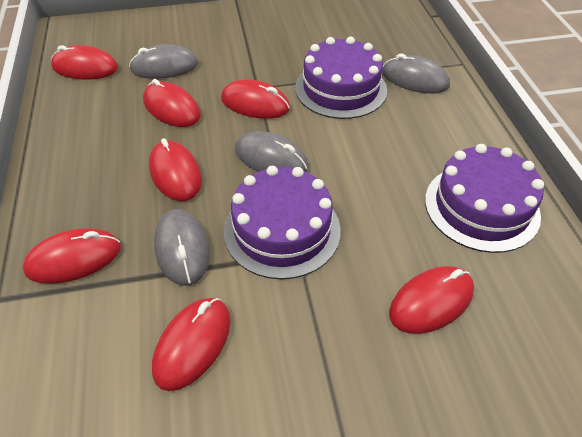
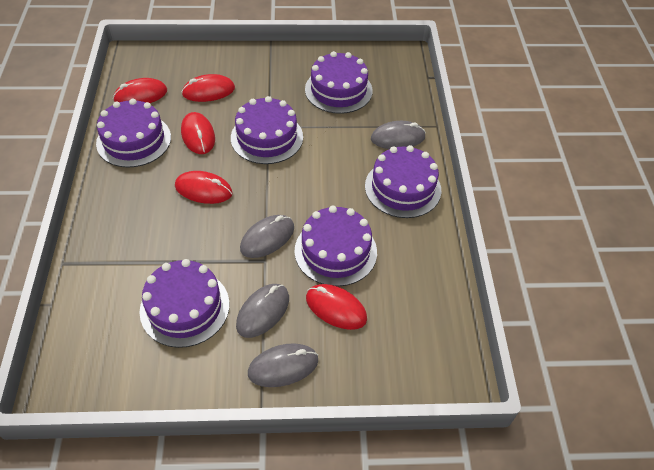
purple cake: [224,166,341,279] [295,36,387,119] [425,144,544,253] = 3 -> [96,99,171,168] [140,259,229,348] [231,96,303,164] [294,205,377,286] [305,51,372,114] [365,145,441,218] = 6
red mouse: [23,228,121,284] [51,45,118,80] [143,79,201,127] [149,138,202,201] [152,298,231,391] [221,79,290,119] [389,266,474,334] = 7 -> [113,78,167,103] [175,171,233,204] [181,74,235,102] [181,112,215,154] [306,284,367,330] = 5

